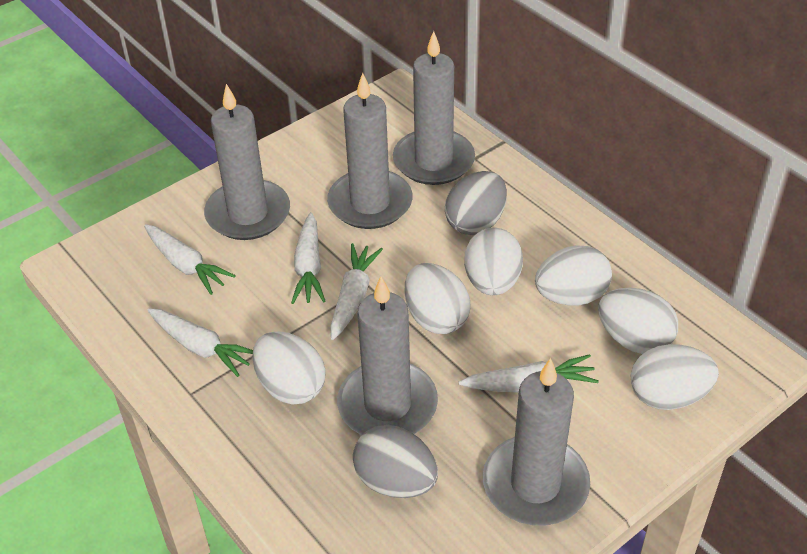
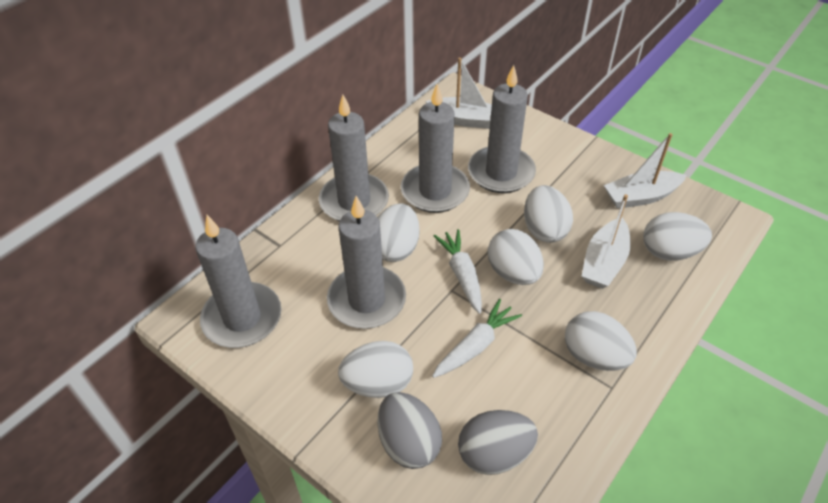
white boat: none = 0 -> [425,57,492,129] [582,194,631,289] [604,133,687,209] = 3
white carrot: [144,224,236,295] [148,308,253,377] [291,212,325,304] [330,243,383,340] [459,354,599,392] = 5 -> [432,299,522,378] [434,229,482,314] = 2

